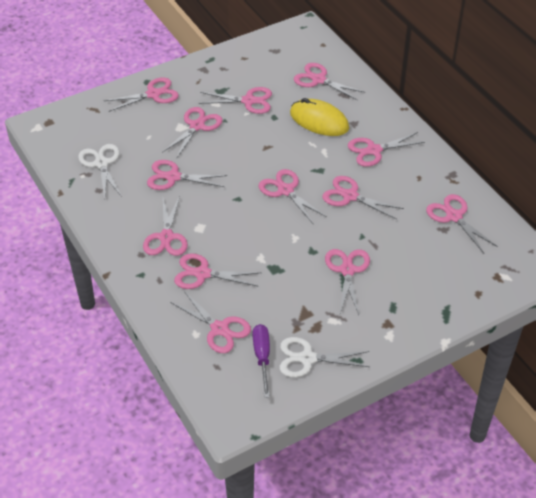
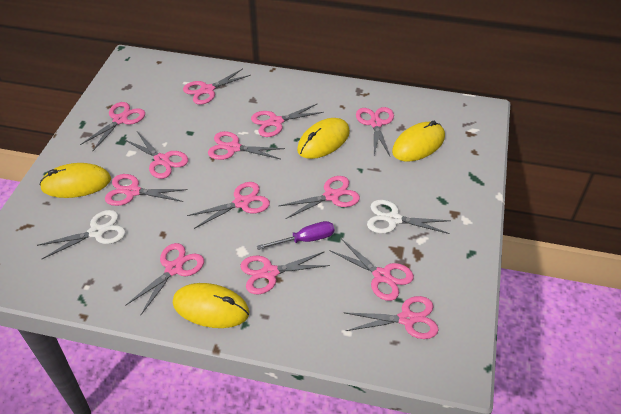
yellow mouse: [290,98,349,136] = 1 -> [40,163,111,198] [173,283,249,328] [297,118,350,159] [392,121,445,162] = 4

